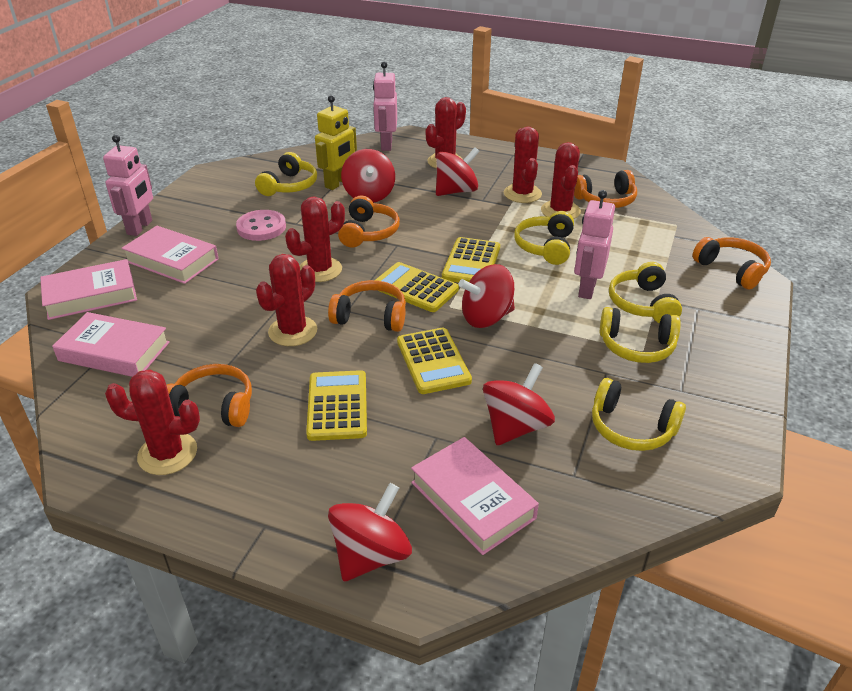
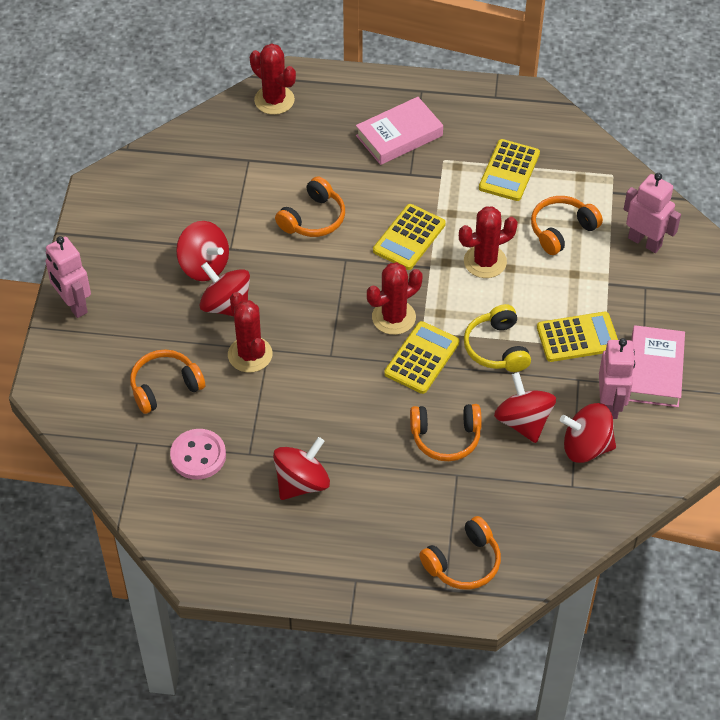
pink book: [40,259,137,320] [52,312,170,377] [121,226,218,284] [411,437,539,555] = 4 -> [356,97,443,165] [629,325,685,407] = 2
red cactus: [105,369,200,475] [256,254,317,346] [285,196,345,282] [426,97,466,169] [504,127,542,203] [541,142,581,219] = 6 -> [228,292,272,373] [250,43,296,115] [367,262,422,335] [459,206,518,278] = 4
yellow headphones: [255,152,317,196] [514,211,574,265] [592,378,686,451] [600,307,681,363] [609,262,682,323] = 5 -> [464,304,531,372] = 1
yellow robot: [315,95,357,190] = 1 -> none = 0

